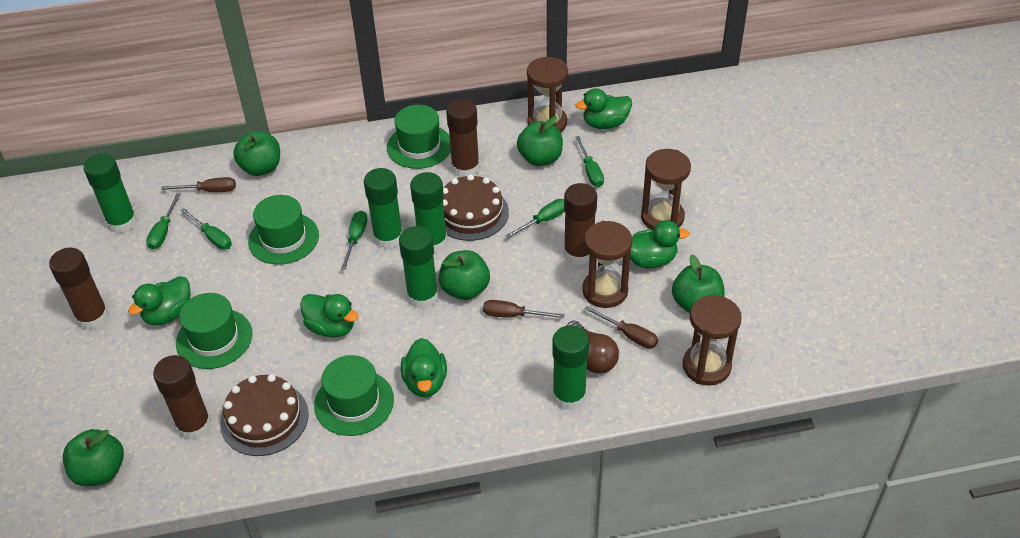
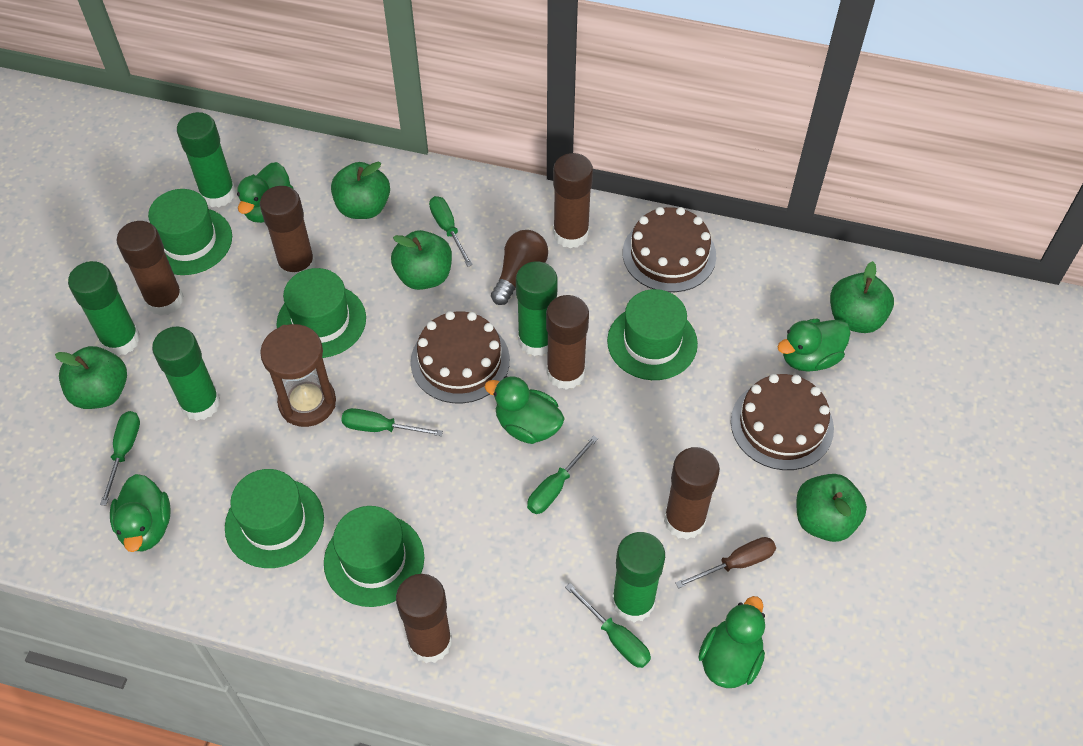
brown cake: [220,374,309,456] [443,174,509,241] = 2 -> [410,311,510,403] [623,207,716,292] [731,374,834,470] = 3
brown glue stick: [49,248,109,330] [153,355,211,440] [446,99,480,177] [564,183,597,265] = 4 -> [117,221,183,316] [260,186,316,280] [396,574,452,663] [546,295,589,390] [553,153,593,248] [664,447,720,540] = 6
brown hourglass: [527,57,568,132] [582,221,632,308] [641,149,691,230] [683,295,741,386] = 4 -> [260,324,336,427] = 1
brown screwdriver: [161,177,236,192] [483,300,565,318] [585,306,658,349] = 3 -> [676,537,776,589] = 1
green hat: [176,293,253,369] [248,195,319,265] [314,355,394,436] [387,105,451,169] = 4 -> [148,189,232,275] [225,469,324,568] [276,268,366,358] [324,506,424,607] [607,289,698,380] = 5

